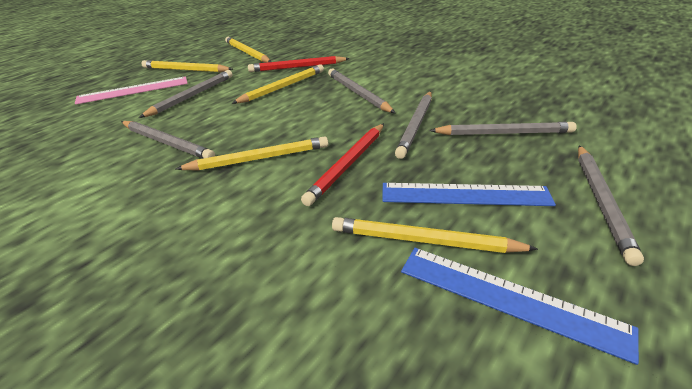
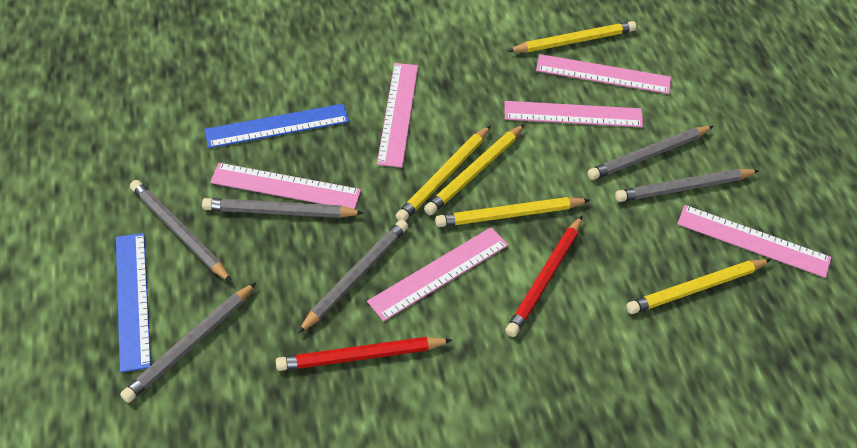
pink ruler: [75,77,188,105] = 1 -> [210,163,361,209] [367,227,508,321] [377,63,418,168] [505,101,644,127] [536,54,671,94] [677,205,831,278] = 6

